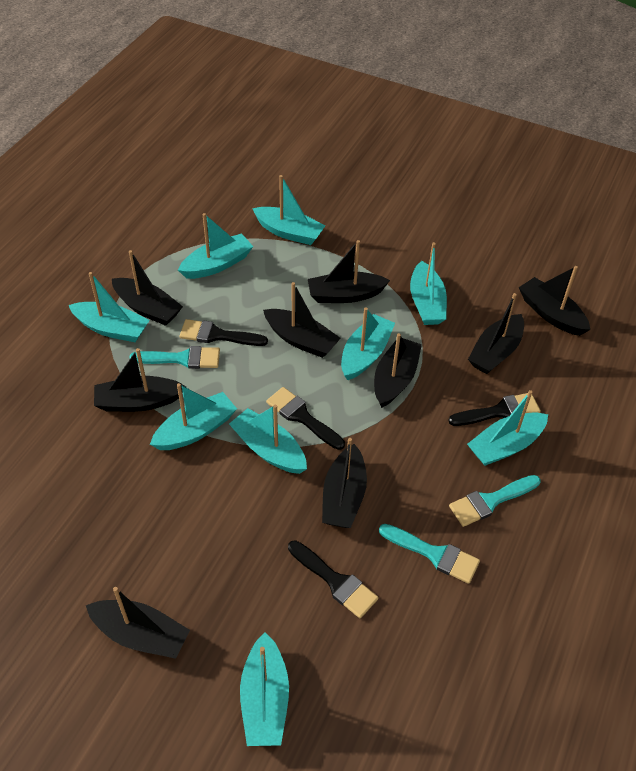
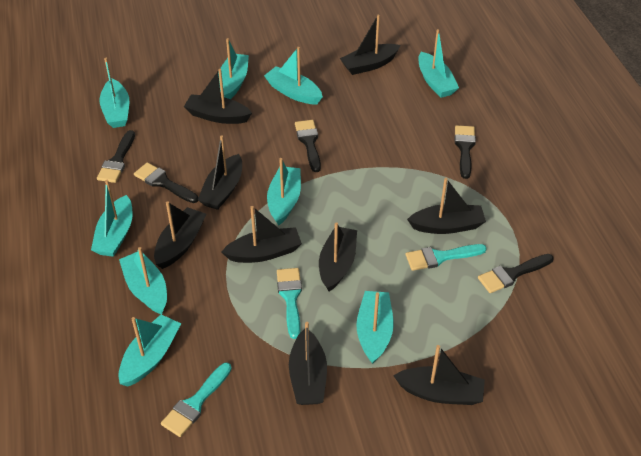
black brush: [180,319,268,346] [266,387,345,450] [288,540,378,618] [448,393,541,426] = 4 -> [97,130,135,183] [134,162,199,203] [295,120,321,172] [455,125,476,179] [478,254,554,293] = 5

